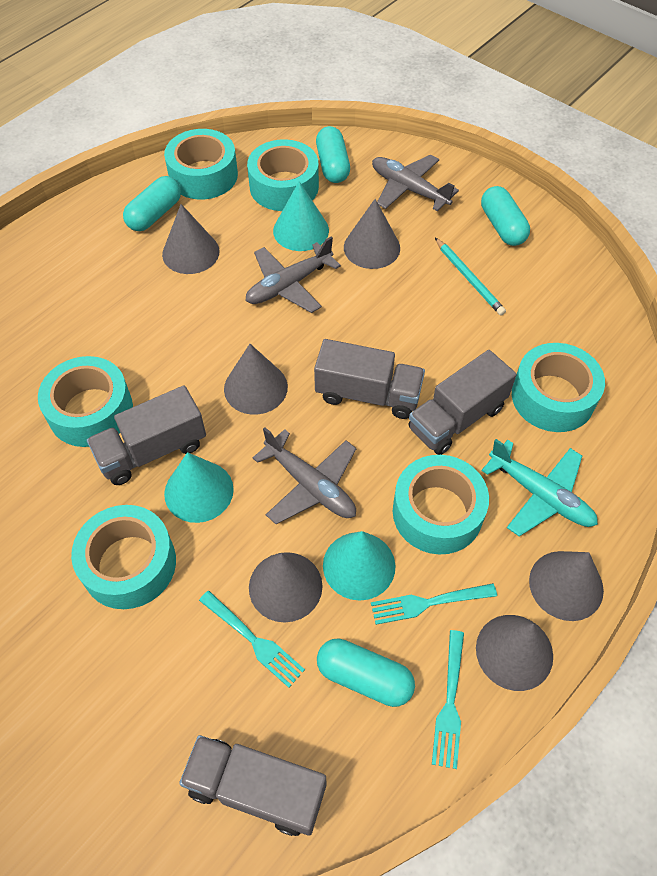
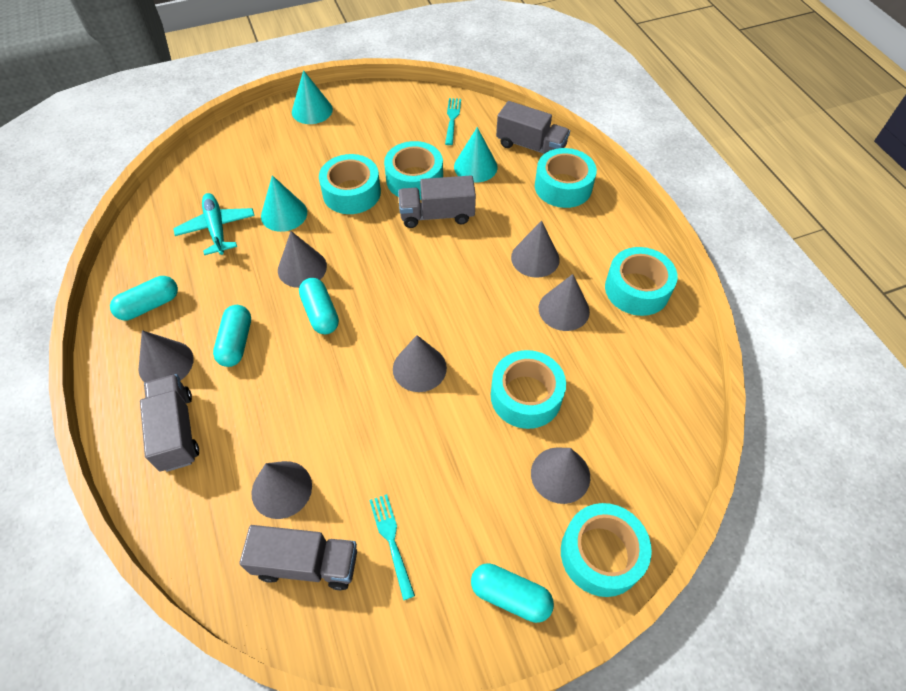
grey cone: [162,204,219,274] [224,344,288,415] [249,552,323,623] [344,199,400,269] [476,615,553,691] [529,551,604,621] = 6 -> [138,330,194,382] [252,461,312,519] [278,231,327,288] [393,335,447,392] [511,221,560,278] [531,447,590,504] [539,274,590,331] = 7
grey plane: [245,236,341,313] [253,427,356,524] [372,155,459,211] = 3 -> none = 0
turquoise fork: [199,591,305,688] [371,583,497,625] [432,630,464,769] = 3 -> [369,494,415,600] [445,98,461,145] = 2
turquoise pencil: [435,238,506,316] = 1 -> none = 0

